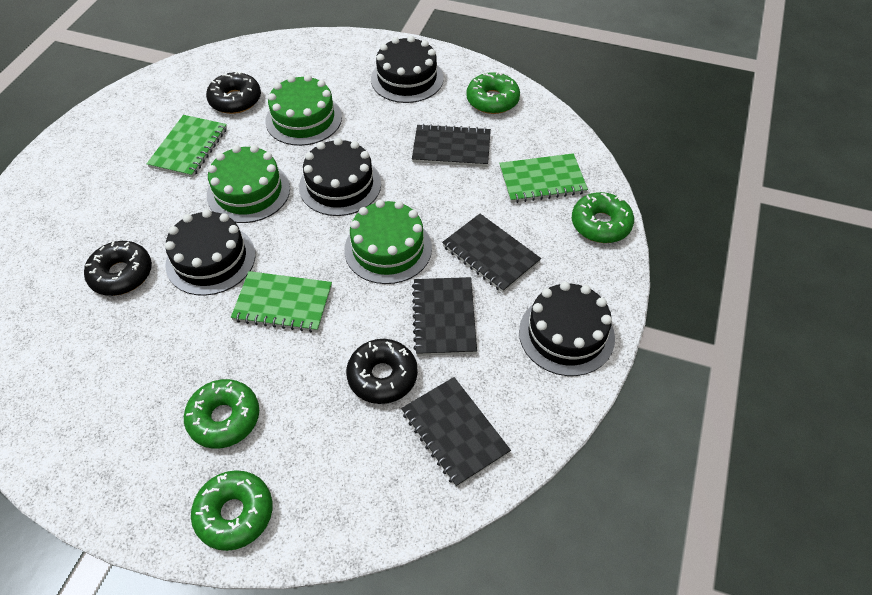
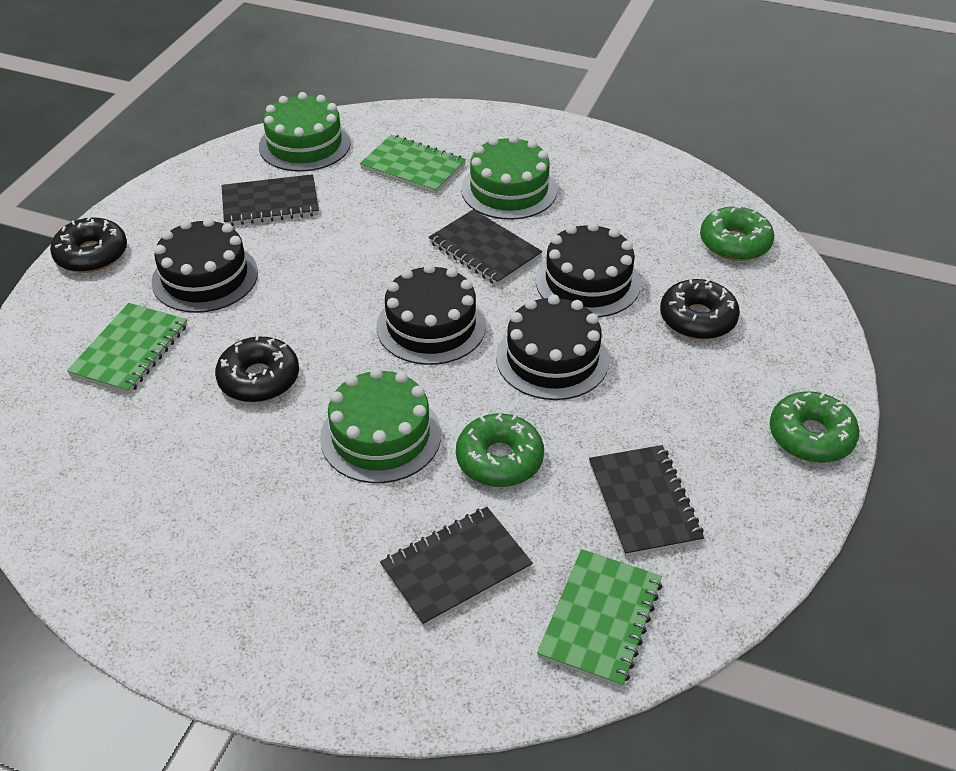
green donut: [184,379,259,449] [191,470,273,551] [466,71,520,114] [572,192,634,243] = 4 -> [456,413,544,487] [700,206,774,261] [770,391,859,463] = 3

